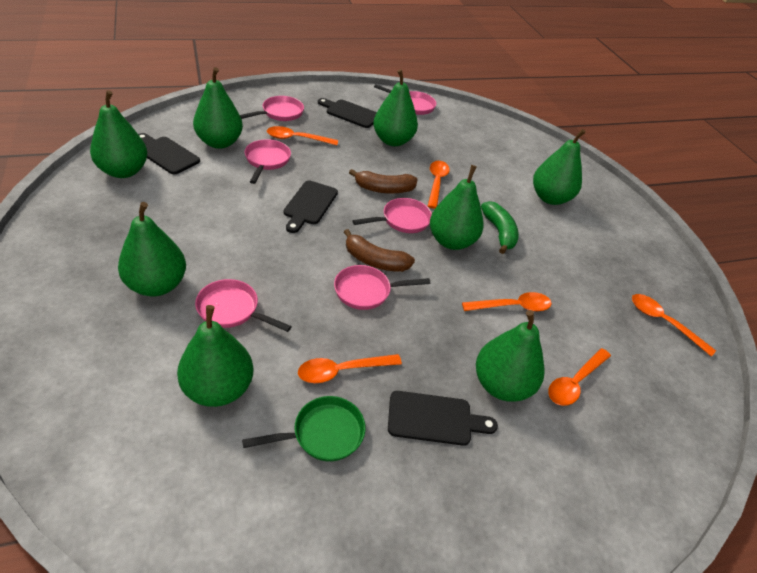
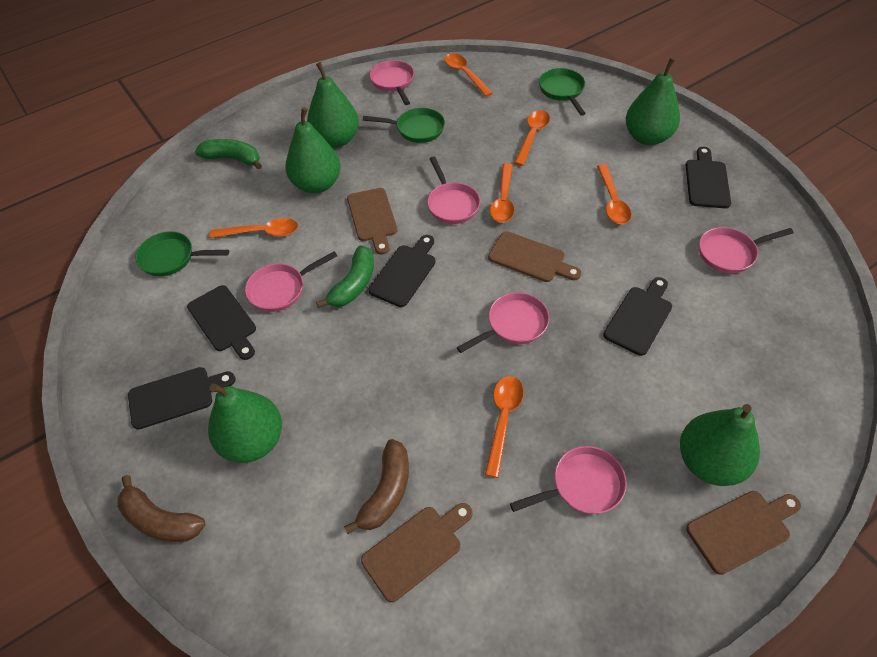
black cutting board: [138,133,200,174] [283,180,338,233] [318,98,377,128] [388,391,498,446] = 4 -> [128,367,235,430] [187,285,256,360] [369,235,435,307] [603,277,672,356] [685,147,731,208] = 5
brown cutting board: none = 0 -> [347,188,397,255] [361,503,473,602] [488,231,581,282] [686,491,801,575] = 4
green banana: [481,201,519,254] = 1 -> [195,139,262,169] [316,245,374,308] = 2
green pan: [242,396,366,461] = 1 -> [135,231,229,277] [363,108,445,143] [539,68,586,116] = 3
green pear: [90,90,147,178] [118,202,186,296] [177,305,253,407] [193,67,243,149] [373,69,418,146] [430,165,484,250] [476,310,545,402] [533,129,586,205] = 8 -> [208,383,282,463] [285,107,341,193] [307,62,359,148] [626,58,680,145] [680,404,760,486] = 5

